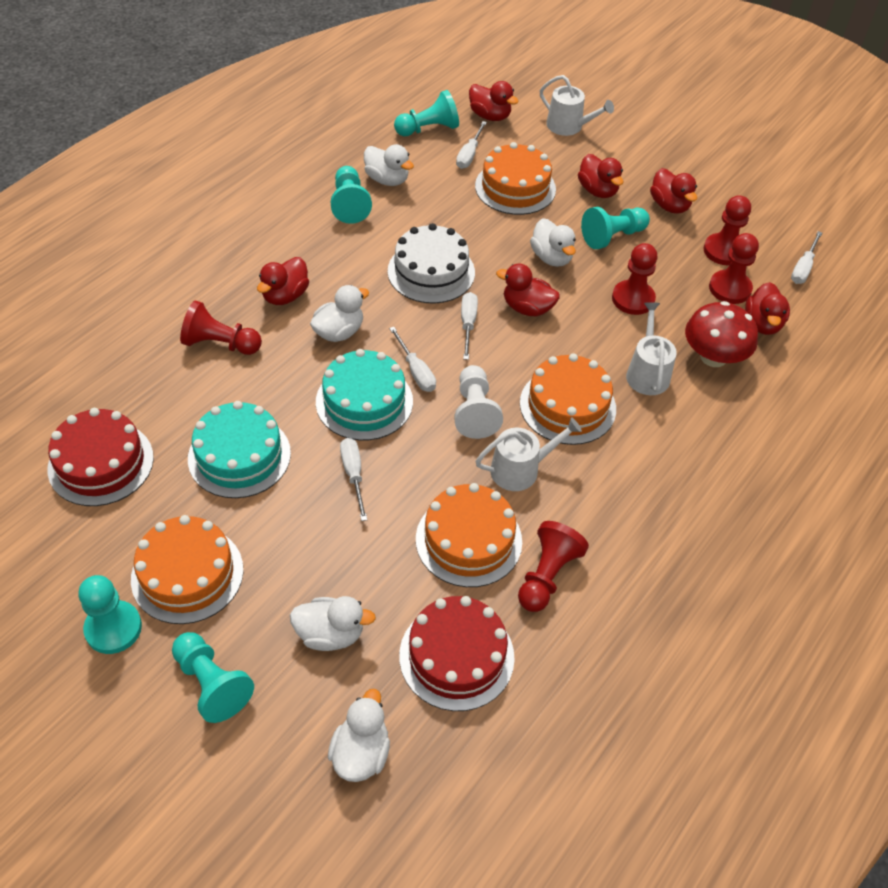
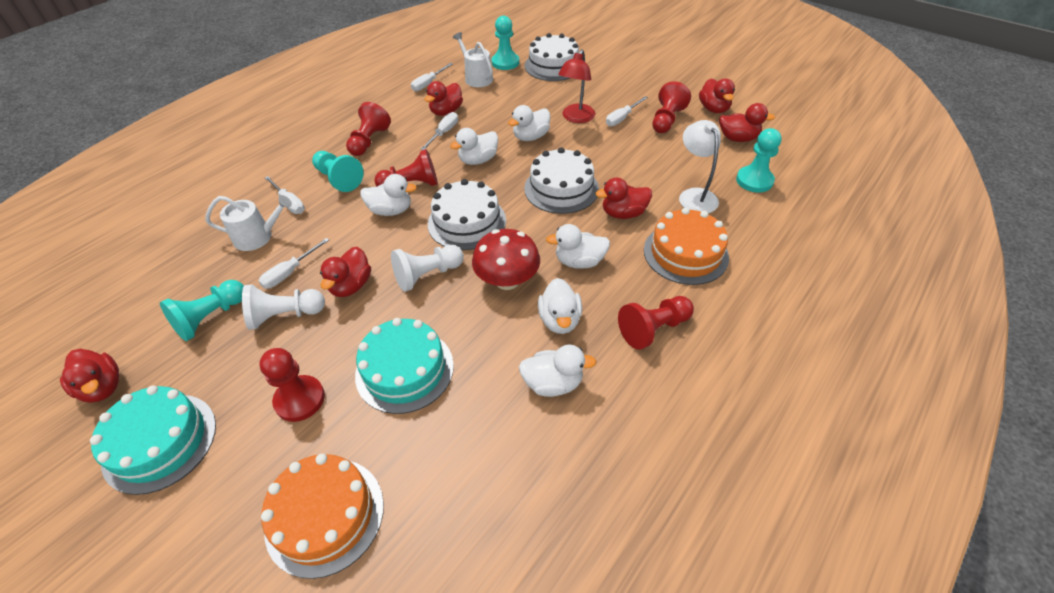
orange cake: [131,515,244,624] [416,483,522,587] [475,142,556,215] [520,353,616,445] = 4 -> [261,454,384,579] [644,208,729,285] = 2
red cake: [48,408,154,506] [399,596,515,711] = 2 -> none = 0
red lamp: none = 0 -> [558,49,595,123] = 1
turquoise pawn: [78,575,142,654] [172,632,254,723] [331,166,372,224] [394,90,459,136] [581,207,650,249] = 5 -> [160,280,244,341] [312,151,364,192] [492,16,519,70] [736,128,782,193] = 4
white cake: [388,223,475,304] = 1 -> [428,179,506,250] [524,147,599,214] [525,33,579,81] = 3
white duck: [290,596,376,651] [310,285,369,342] [328,689,390,782] [364,144,414,186] [530,218,576,267] = 5 -> [360,174,417,216] [450,128,498,165] [508,105,550,141] [519,345,597,397] [538,278,582,334] [546,224,610,269] = 6
white lamp: none = 0 -> [679,120,721,213] = 1
white pawn: [454,365,503,439] = 1 -> [242,284,325,330] [391,245,464,292] = 2
white watering can: [475,417,582,491] [540,75,614,136] [626,302,677,395] = 3 -> [205,195,292,251] [453,32,493,87] = 2

